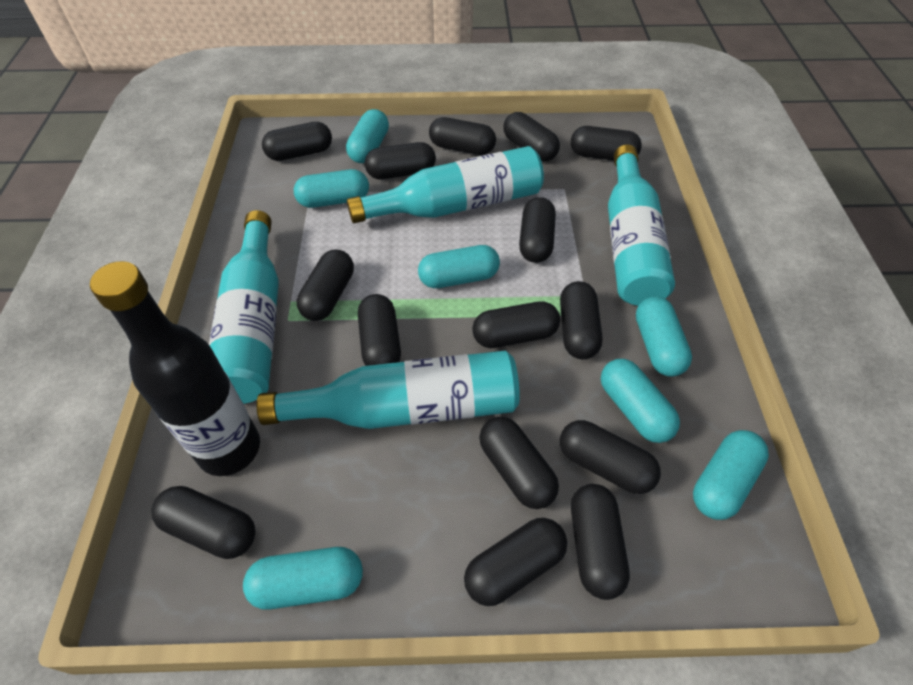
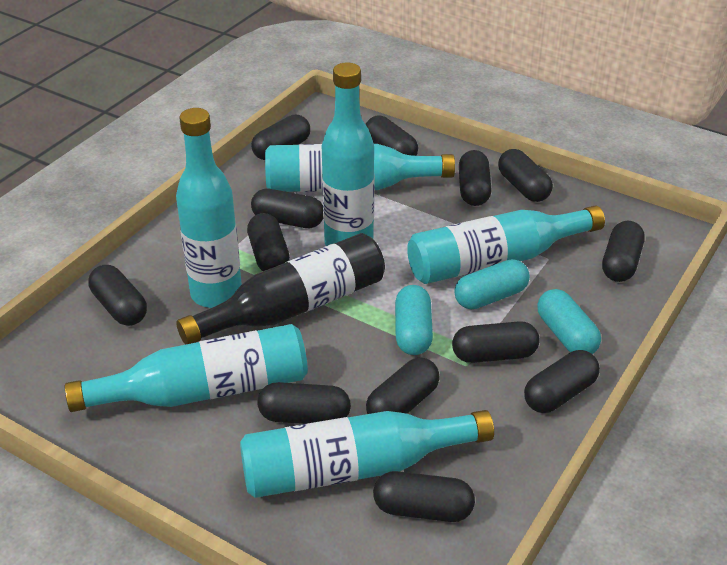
black capsule: [151,486,256,559] [262,122,332,161] [297,249,354,321] [358,294,401,366] [365,142,436,179] [429,117,496,155] [464,518,567,606] [472,301,560,348] [479,417,559,509] [503,112,560,161] [519,197,556,263] [560,281,603,359] [560,420,661,494] [571,126,642,161] [571,484,630,600] = 15 -> [88,265,147,326] [247,213,290,271] [251,114,310,160] [251,189,323,228] [258,382,351,424] [366,116,418,156] [366,358,440,414] [373,471,475,522] [452,321,540,363] [459,150,492,206] [498,149,553,202] [524,350,600,413] [602,221,645,282] = 13
turquoise bottle: [209,210,279,404] [257,351,520,429] [347,146,544,223] [608,144,675,306] = 4 -> [65,324,308,412] [176,108,242,308] [240,410,494,498] [265,144,455,192] [322,62,374,246] [407,205,605,284] = 6
turquoise capsule: [243,547,363,610] [294,169,369,208] [346,109,389,163] [418,245,500,288] [601,359,680,443] [636,296,692,377] [693,430,769,520] = 7 -> [395,285,433,355] [454,259,530,309] [537,289,601,354] = 3

